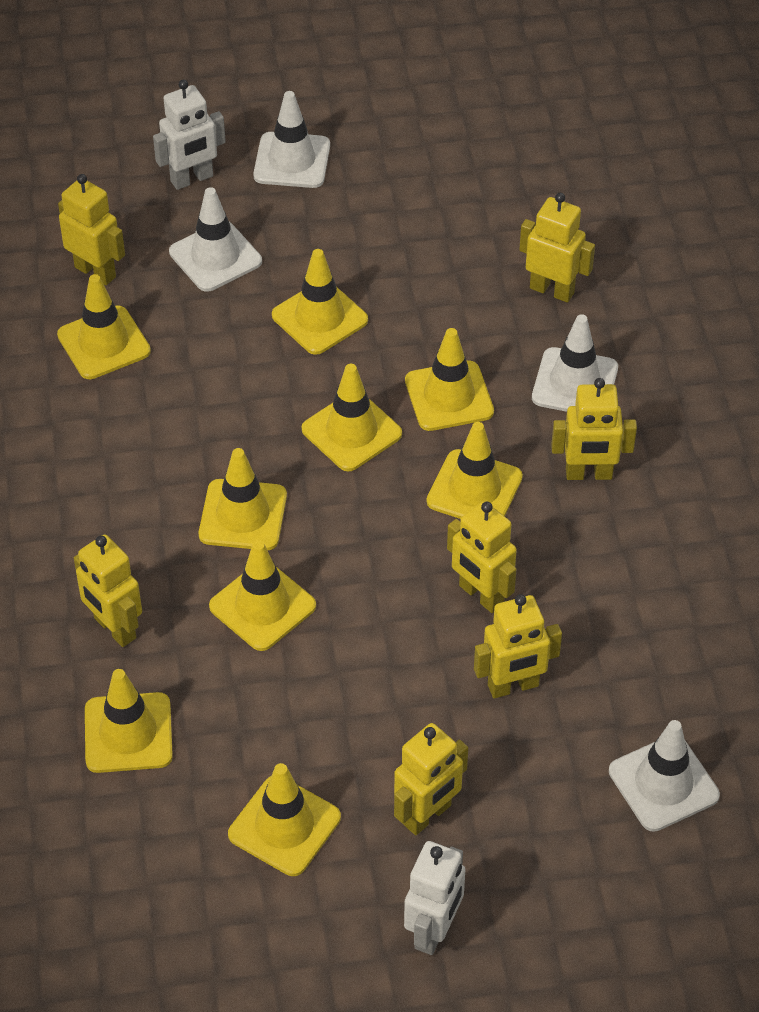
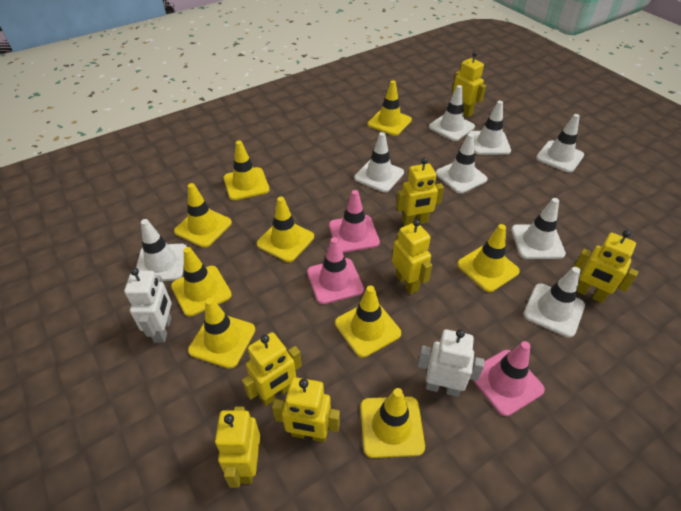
pink traffic cone: none = 0 -> [307,237,364,304] [329,190,380,253] [472,341,545,416] = 3
white traffic cone: [169,187,262,292] [253,91,330,188] [532,314,618,412] [609,720,720,832] = 4 -> [136,219,187,281] [354,132,404,192] [429,85,475,141] [436,133,488,193] [469,101,511,155] [511,198,566,259] [523,267,585,337] [536,114,584,173] = 8

